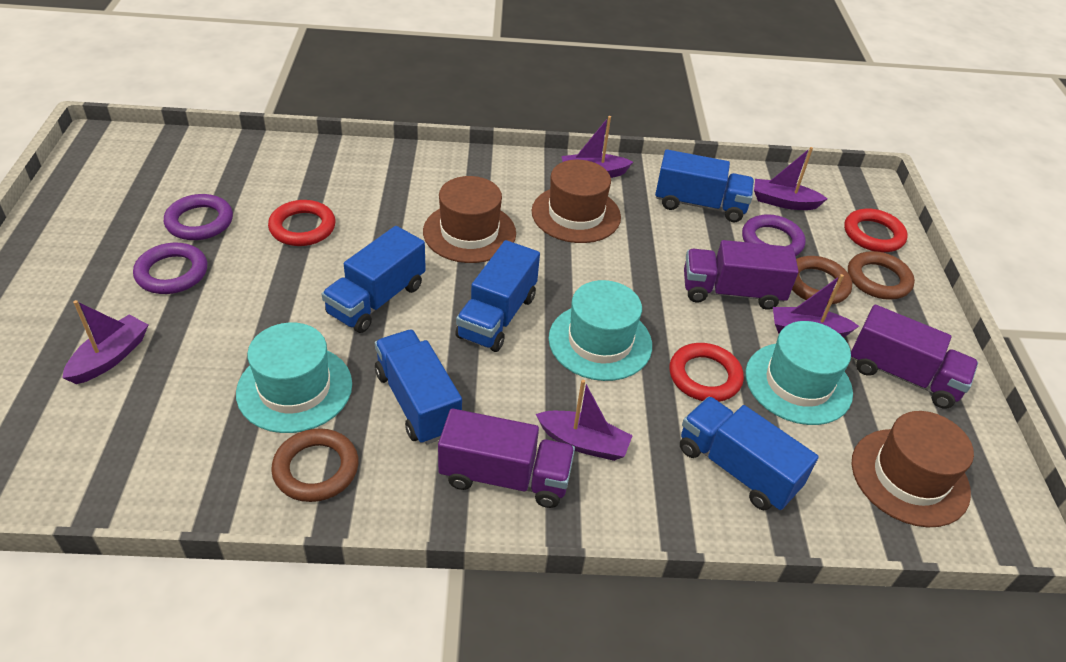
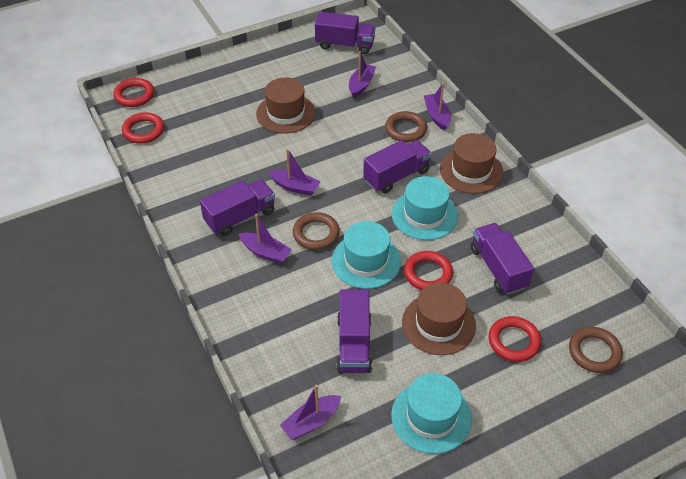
blue truck: [322,226,426,333] [375,330,462,445] [455,240,540,352] [655,149,754,222] [680,397,819,510] = 5 -> none = 0
purple ring: [133,242,208,294] [164,194,233,240] [742,214,805,256] = 3 -> none = 0
purple truck: [438,408,575,508] [684,240,799,310] [851,305,978,409] = 3 -> [200,179,275,236] [315,12,376,54] [337,289,372,373] [363,140,432,194] [471,223,534,295] = 5
red ring: [268,200,335,246] [669,343,744,402] [844,208,908,252] = 3 -> [113,78,154,107] [122,112,164,144] [404,251,453,290] [489,316,541,362] = 4

